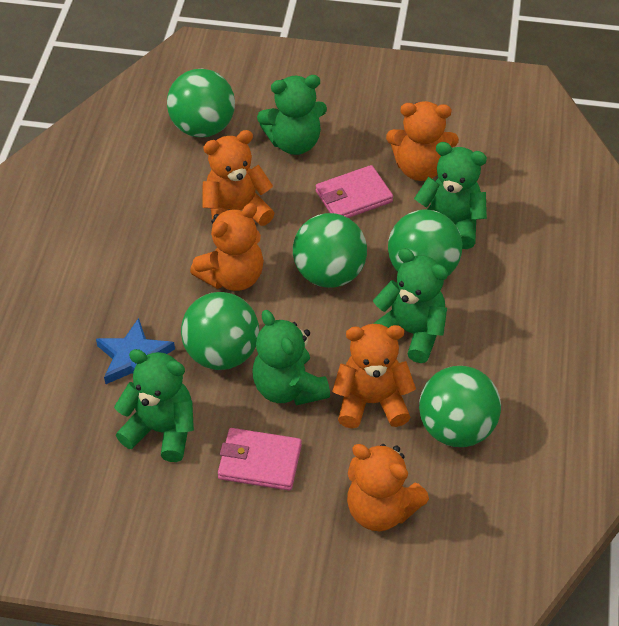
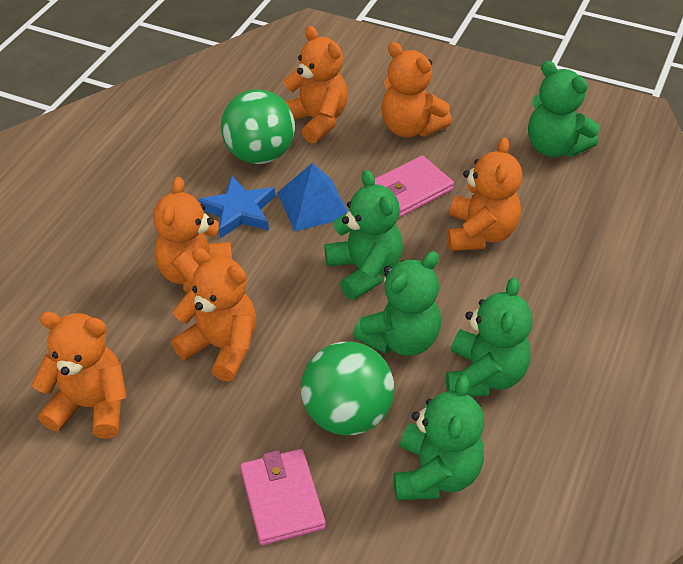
blue pyramid: none = 0 -> [277,163,348,231] = 1
green ball: [167,69,235,138] [181,292,259,370] [293,213,367,288] [388,209,462,276] [419,366,501,447] = 5 -> [221,89,295,164] [301,341,394,435] = 2
orange teddy bear: [190,203,264,291] [203,130,274,226] [332,324,416,428] [347,444,429,531] [386,101,459,181] = 5 -> [32,312,127,439] [153,177,232,293] [171,248,256,382] [283,26,348,144] [381,42,452,137] [447,137,522,251] = 6

